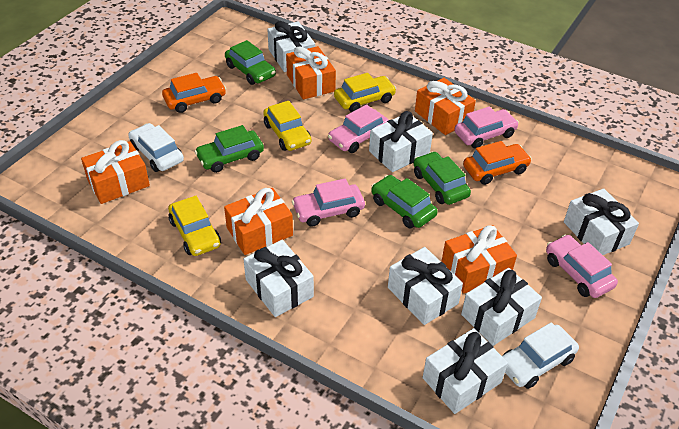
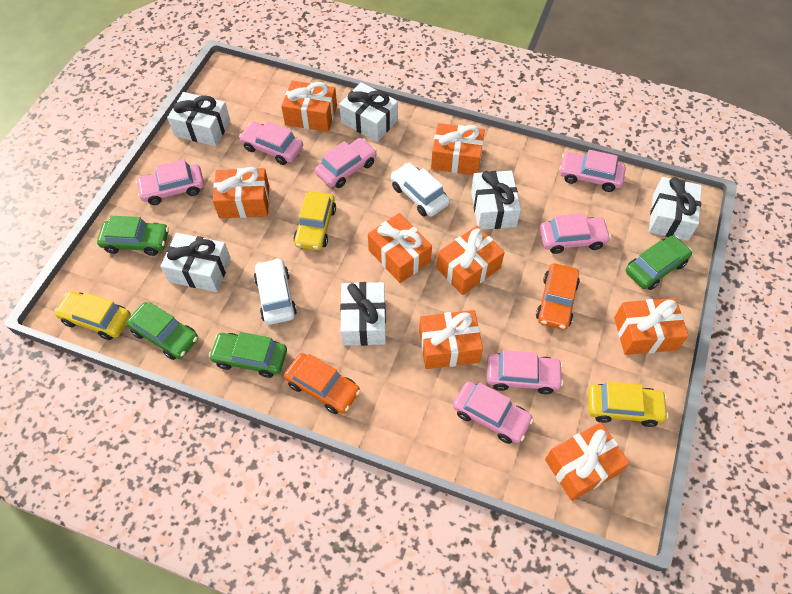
orange gift: [81,140,150,204] [224,188,293,255] [286,46,336,99] [415,78,476,135] [441,225,517,294] = 5 -> [213,167,269,218] [281,80,337,132] [368,213,432,283] [419,310,483,369] [431,123,485,175] [436,226,505,295] [545,422,630,501] [614,298,689,355] = 8
pink car: [292,179,365,227] [328,105,389,153] [454,106,519,149] [546,235,618,298] = 4 -> [136,160,204,205] [239,121,303,165] [315,138,377,188] [453,381,534,444] [486,350,563,394] [540,213,611,254] [559,150,626,192] = 7
white gift: [244,240,314,317] [267,21,315,72] [369,111,433,172] [388,247,463,325] [423,328,508,414] [461,268,542,346] [564,189,639,255] = 7 -> [160,233,231,292] [167,92,230,146] [339,82,398,142] [340,282,386,346] [471,170,521,230] [649,177,702,241] = 6

